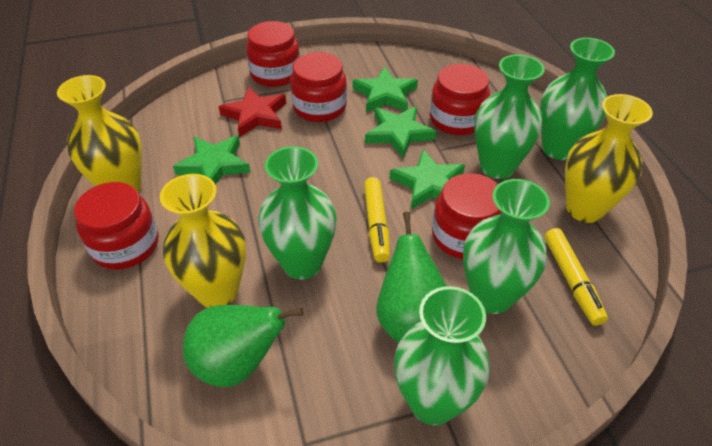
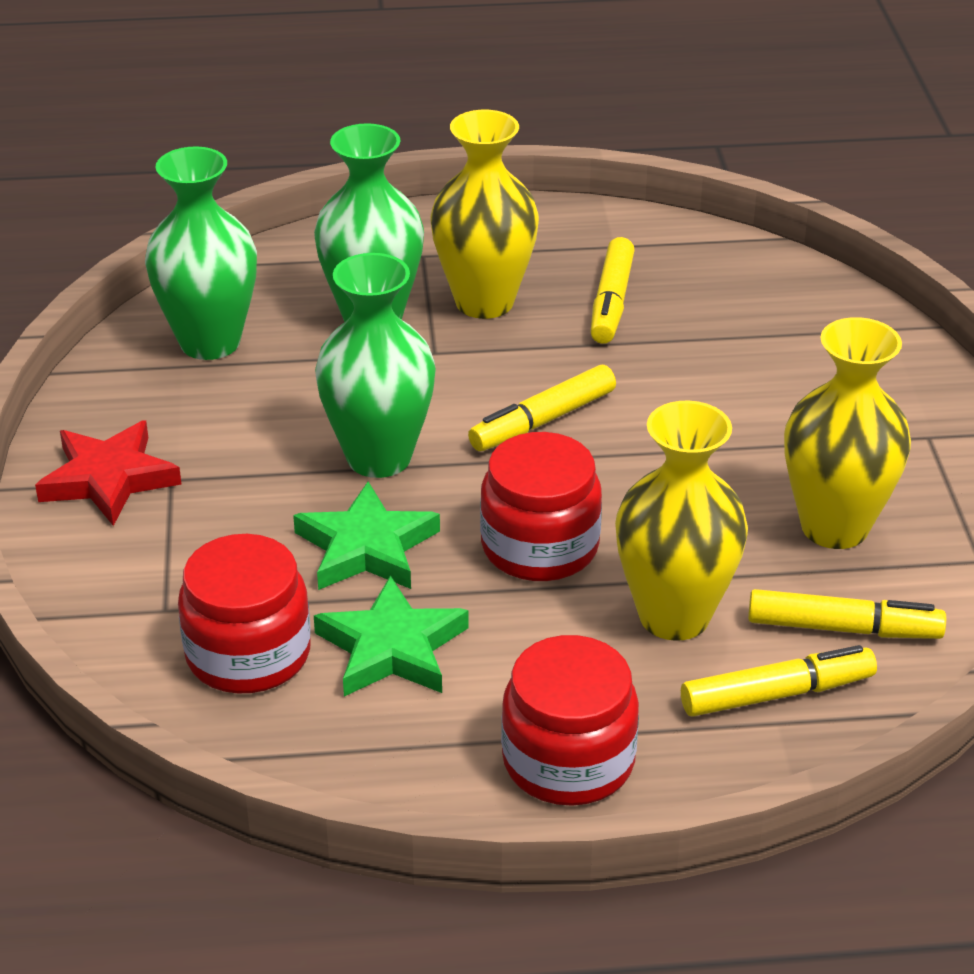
green pear: [183,305,303,387] [376,212,447,343] = 2 -> none = 0
green star: [173,136,250,185] [353,67,418,112] [365,106,436,158] [390,149,465,209] = 4 -> [293,481,440,590] [314,576,469,696] = 2
green vase: [258,146,337,280] [394,286,490,425] [463,179,550,314] [474,55,544,179] [540,38,615,160] = 5 -> [145,146,257,360] [314,123,424,322] [315,253,436,478] = 3
red jar: [74,182,159,270] [246,21,300,87] [290,52,347,122] [430,64,490,135] [432,173,502,259] = 5 -> [178,534,311,693] [480,432,602,581] [501,635,639,806] = 3
yellow marker: [364,177,390,263] [545,228,608,326] = 2 -> [468,365,616,451] [591,237,635,344] [681,645,877,717] [748,589,946,639] = 4

